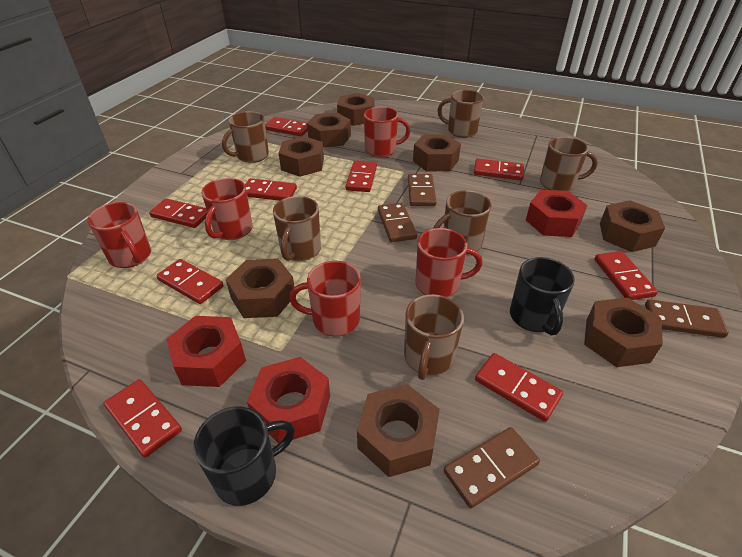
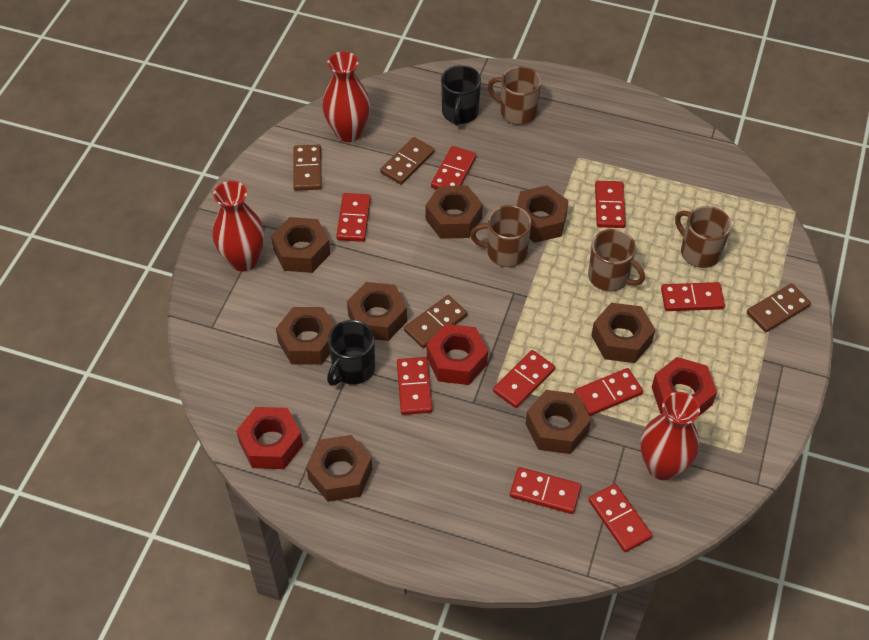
brown mug: [222,111,269,163] [273,196,321,261] [404,294,464,380] [433,190,491,255] [437,90,484,138] [540,137,598,191] = 6 -> [470,205,531,267] [488,66,541,125] [588,229,645,292] [675,206,731,268] = 4
red mug: [87,202,151,268] [202,178,252,240] [289,261,361,336] [364,107,410,157] [415,228,482,297] = 5 -> none = 0
red vase: none = 0 -> [212,181,265,272] [322,52,370,142] [640,392,700,480] = 3

